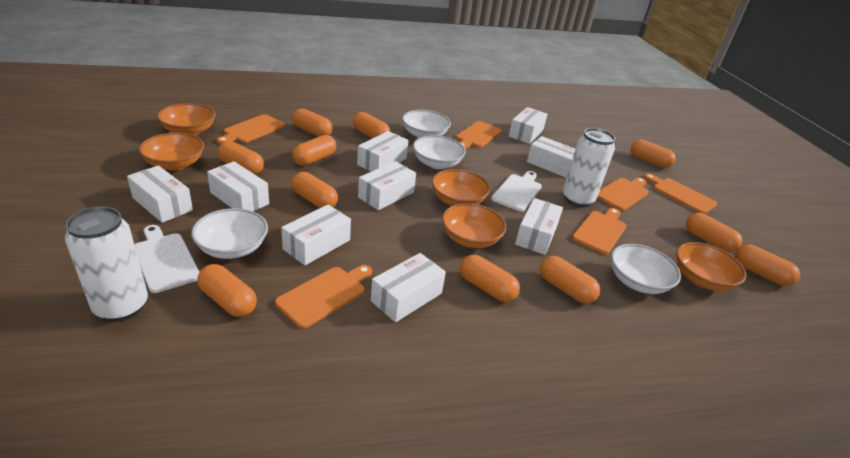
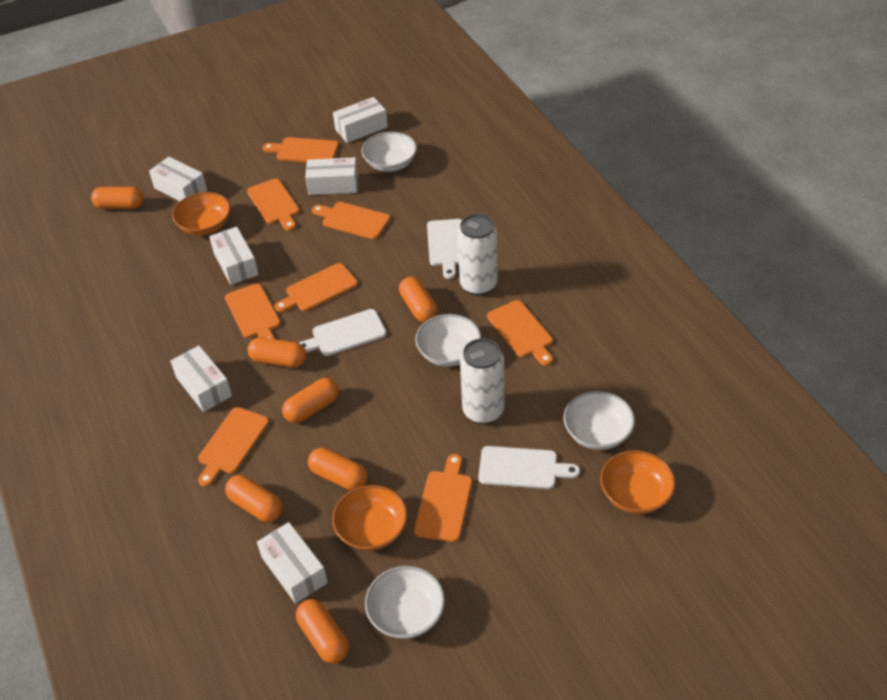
orange bowl: [139,133,204,170] [157,103,216,135] [432,169,490,206] [442,203,506,248] [676,242,747,291] = 5 -> [172,192,231,235] [332,485,408,551] [600,450,676,514] = 3
orange capsule: [197,264,257,317] [218,141,264,174] [291,172,338,208] [292,108,333,137] [292,135,336,166] [353,112,390,139] [460,255,520,302] [540,256,600,304] [631,139,676,168] [686,213,743,252] [735,244,800,286] = 11 -> [91,187,144,209] [225,475,283,522] [248,337,307,367] [282,378,339,423] [296,599,349,664] [308,448,368,490] [399,277,438,323] = 7
orange cutting board: [217,114,285,144] [275,265,372,328] [456,121,502,149] [572,208,627,254] [597,177,649,211] [644,174,717,214] = 6 -> [198,407,269,487] [225,283,281,339] [247,178,300,231] [263,137,339,162] [274,263,358,312] [312,202,390,239] [414,454,472,542] [487,300,553,366] = 8
white box: [127,165,193,223] [207,161,269,211] [281,204,351,265] [357,131,409,172] [358,161,416,210] [371,253,446,322] [509,107,548,144] [515,198,563,255] [527,136,575,178] = 9 -> [149,157,207,201] [170,345,232,412] [209,227,259,285] [257,522,328,604] [305,157,358,195] [333,97,388,143] = 6
white cutting board: [135,225,199,293] [491,171,542,212] = 2 -> [299,309,386,356] [427,219,462,279] [478,446,580,489] = 3

